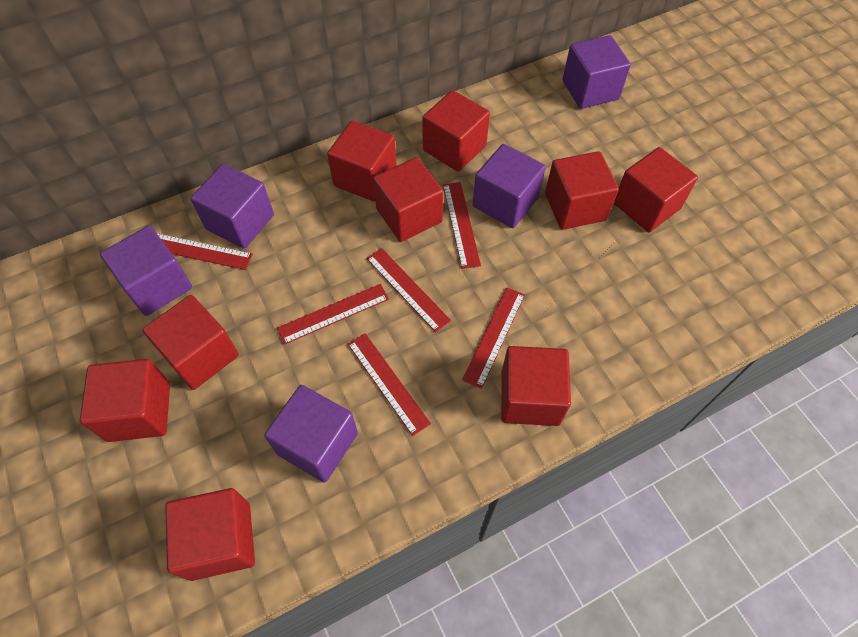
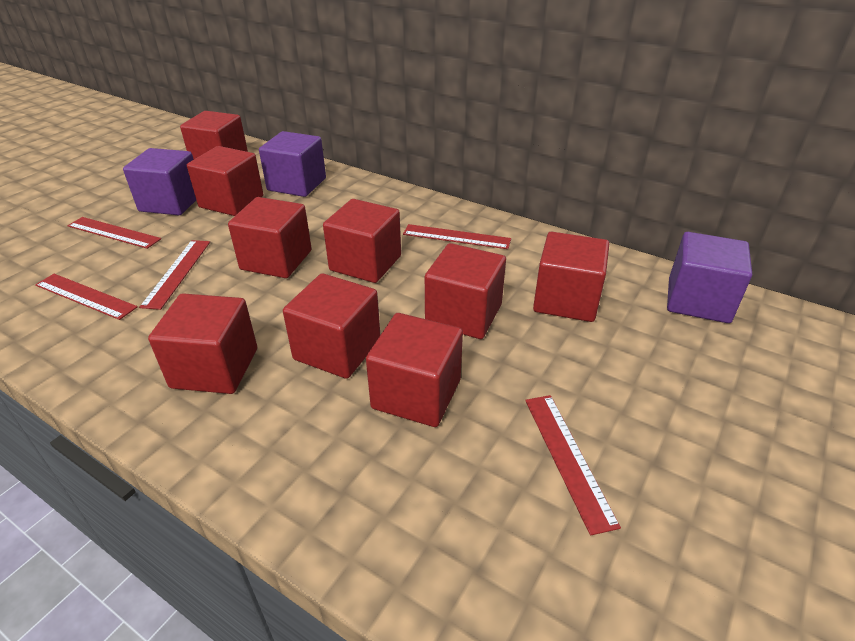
purple cube: [100,226,192,316] [191,164,274,249] [264,385,358,483] [473,144,546,228] [563,35,631,109] = 5 -> [123,148,196,215] [259,131,326,197] [667,232,752,323] = 3
red ruler: [157,233,253,270] [277,284,389,345] [348,333,431,436] [366,248,451,332] [443,182,481,269] [462,287,525,389] = 6 -> [35,274,138,320] [67,217,161,249] [139,240,210,310] [403,224,511,249] [525,395,621,536] = 5

